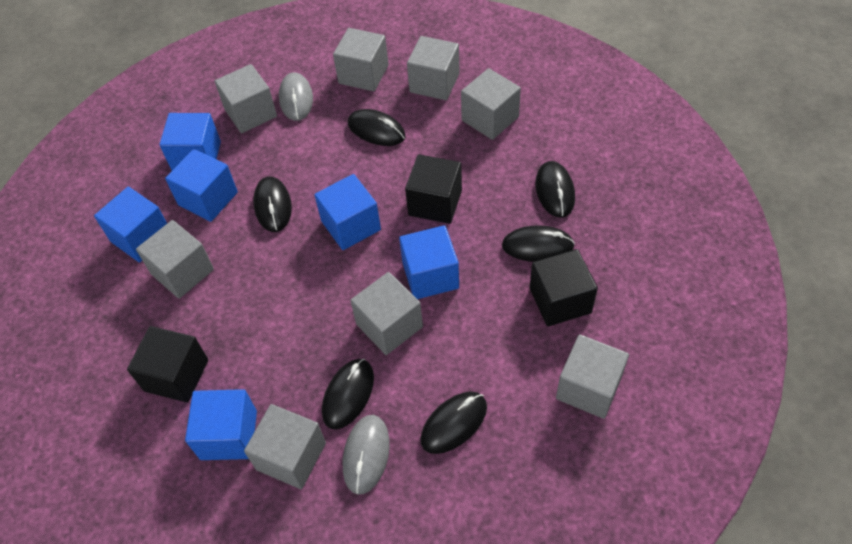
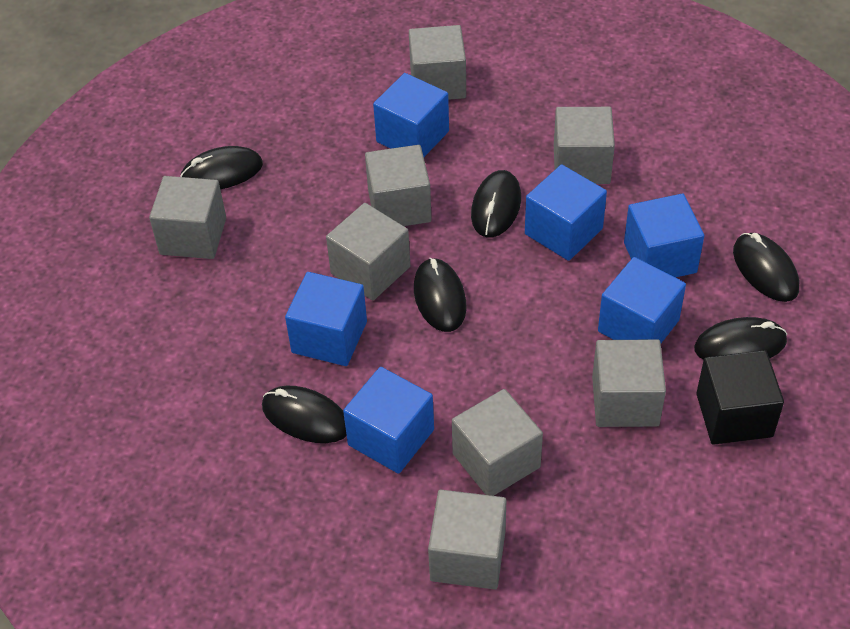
black cube: [127,326,208,403] [405,154,462,224] [530,249,598,326] = 3 -> [696,350,784,445] = 1
grey mouse: [279,72,313,121] [343,415,390,495] = 2 -> none = 0

